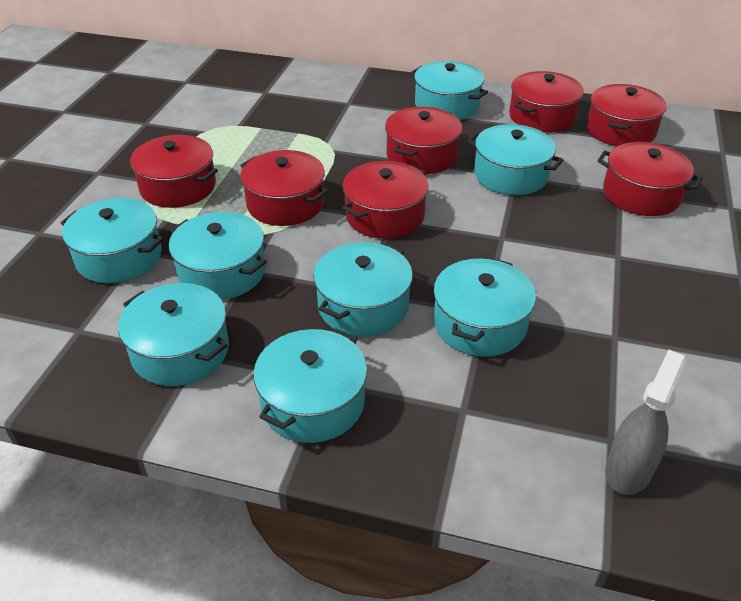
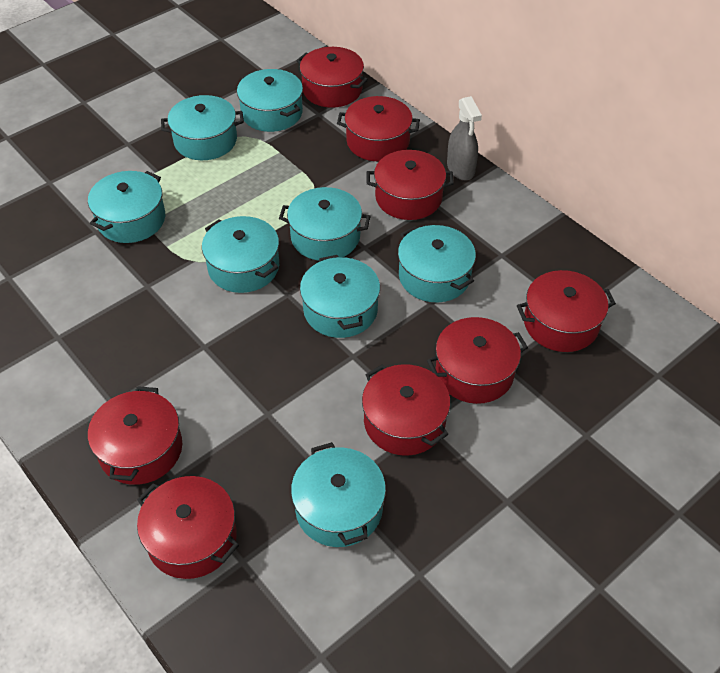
red pot: [129,135,218,208] [240,150,328,226] [342,161,428,239] [385,107,462,174] [509,71,584,133] [587,84,667,146] [597,142,702,216] = 7 -> [88,386,182,485] [137,476,239,579] [296,47,368,108] [337,96,420,161] [362,364,450,456] [367,150,454,220] [427,317,528,404] [517,270,616,352] = 8

